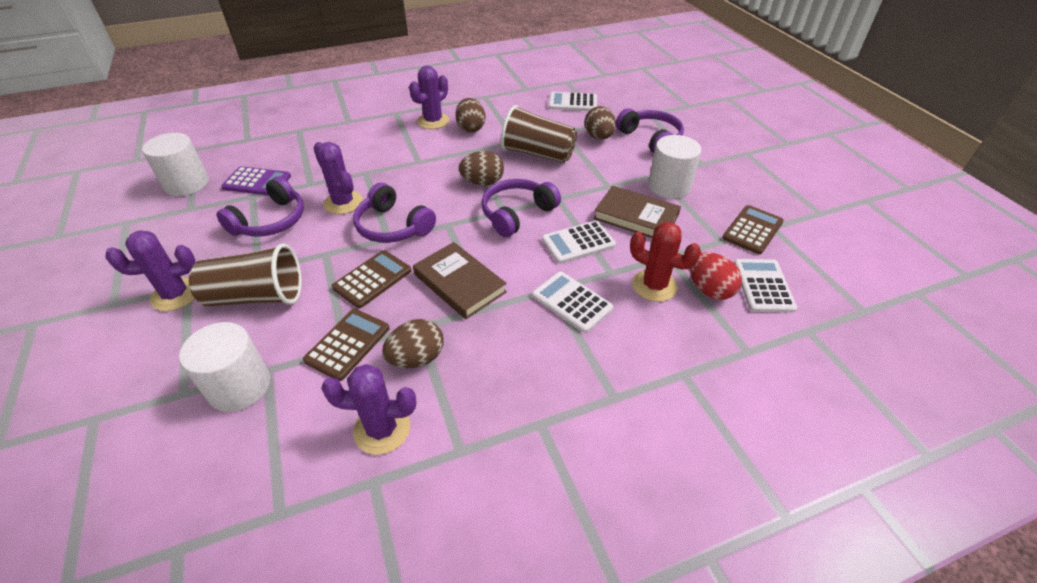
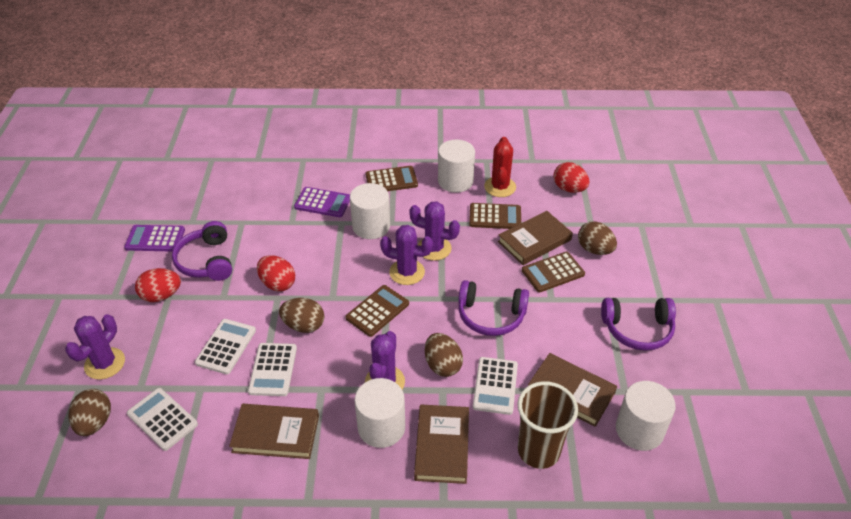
brown book: [413,242,507,319] [594,186,681,238] = 2 -> [229,404,319,459] [414,405,469,484] [498,211,573,265] [528,353,617,427] = 4
brown calculator: [303,309,390,381] [332,250,411,308] [722,205,784,254] = 3 -> [345,285,409,337] [365,166,418,191] [469,203,521,229] [522,252,585,292] = 4
brown cup: [189,243,302,306] [501,105,577,163] = 2 -> [518,381,578,469] = 1
purple calculator: [221,166,291,196] = 1 -> [124,225,185,252] [294,187,350,217] = 2
purple headphones: [216,176,304,237] [353,183,436,243] [482,179,561,237] [616,108,684,153] = 4 -> [172,221,232,281] [458,280,529,336] [601,298,676,351] = 3
red egg: [689,252,742,300] = 1 -> [135,268,181,302] [257,255,295,292] [553,162,589,193] = 3
white cylinder: [142,133,209,196] [179,322,270,412] [648,135,701,199] = 3 -> [350,183,390,239] [355,378,405,448] [438,140,475,193] [616,381,676,451] = 4

